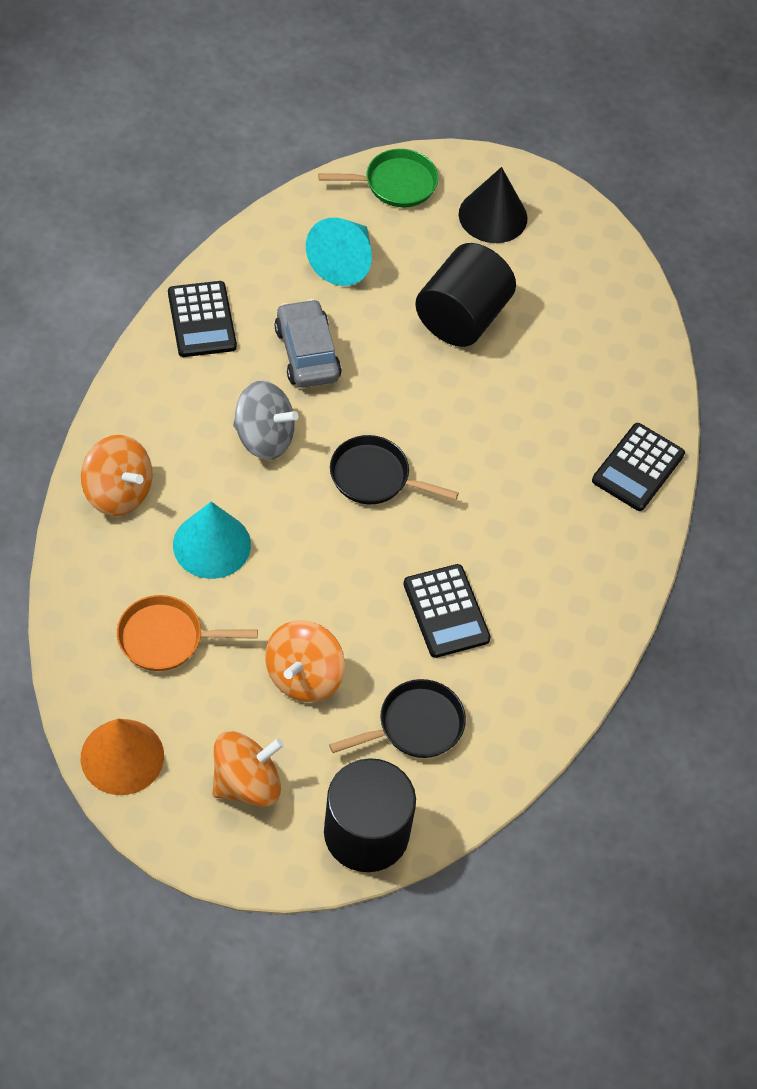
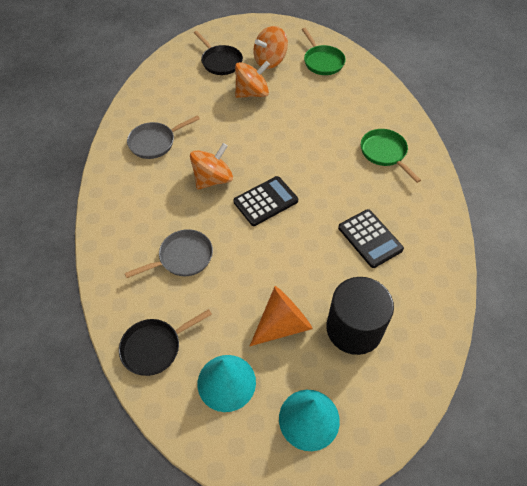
black calculator: [168,281,237,357] [403,564,491,658] [592,423,685,511] = 3 -> [233,176,298,226] [338,209,404,268] = 2
black cone: [459,167,527,243] = 1 -> none = 0
black cylinder: [324,758,416,872] [415,243,516,347] = 2 -> [327,277,394,355] = 1
green pan: [318,149,438,207] = 1 -> [302,28,346,75] [361,129,421,183] = 2
grey car: [274,299,342,388] = 1 -> none = 0
grey pan: none = 0 -> [125,229,213,278] [127,115,200,159] = 2
grey spinning top: [233,381,298,460] = 1 -> none = 0
orange pan: [117,595,258,671] = 1 -> none = 0

